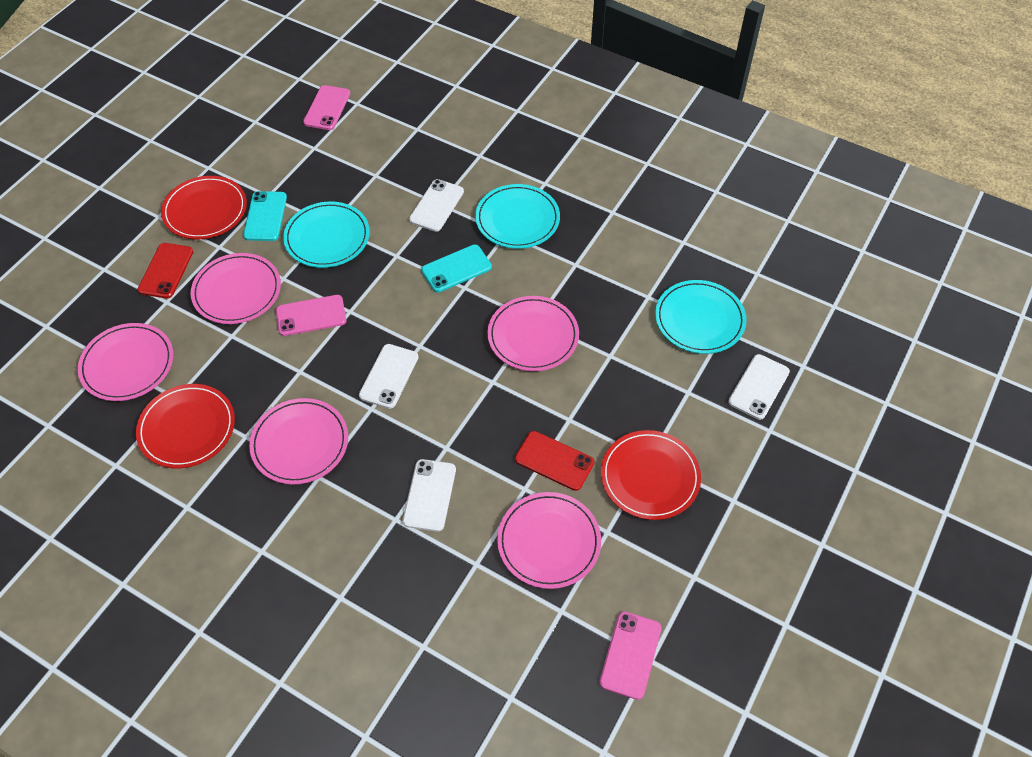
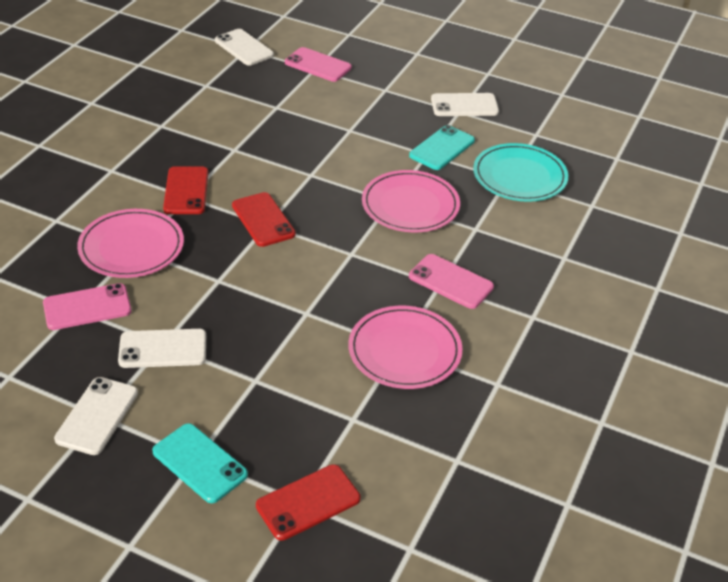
pink plate: [78,323,173,401] [191,253,281,324] [249,398,348,484] [487,296,579,371] [497,492,601,589] = 5 -> [77,209,184,278] [348,306,463,389] [362,170,460,232] = 3
red phone: [138,243,193,298] [515,431,594,491] = 2 -> [163,166,208,214] [232,192,296,247] [256,464,361,541] = 3
red plate: [136,384,235,468] [161,176,247,239] [601,430,701,520] = 3 -> none = 0
turquoise plate: [283,201,370,268] [475,184,560,249] [655,280,747,354] = 3 -> [473,143,568,202] = 1

